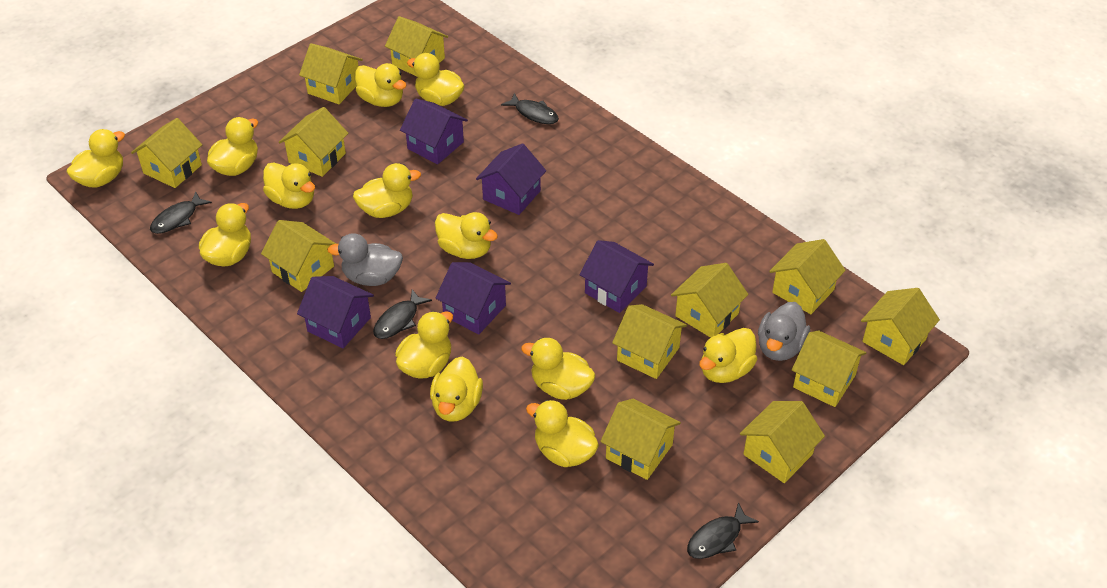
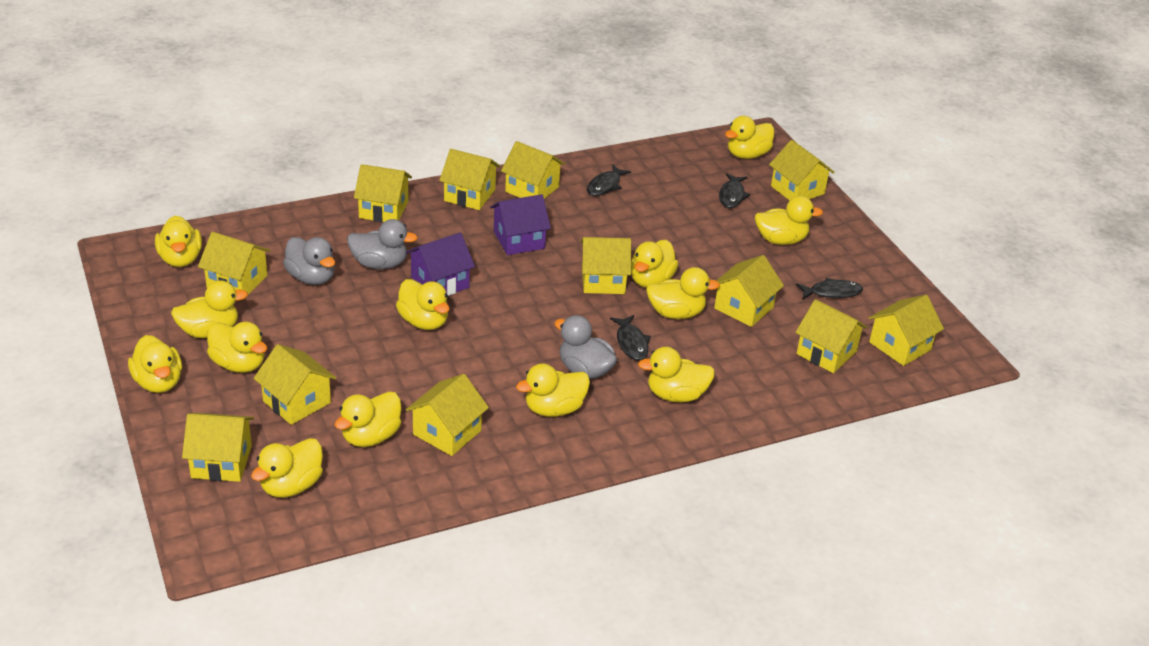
grey duck: [327,233,403,286] [758,302,810,361] = 2 -> [283,237,335,285] [347,219,417,269] [555,315,617,379] = 3
purple house: [297,276,374,348] [400,98,468,164] [436,262,511,334] [476,143,546,215] [579,240,654,313] = 5 -> [406,232,475,296] [490,194,551,255] = 2

